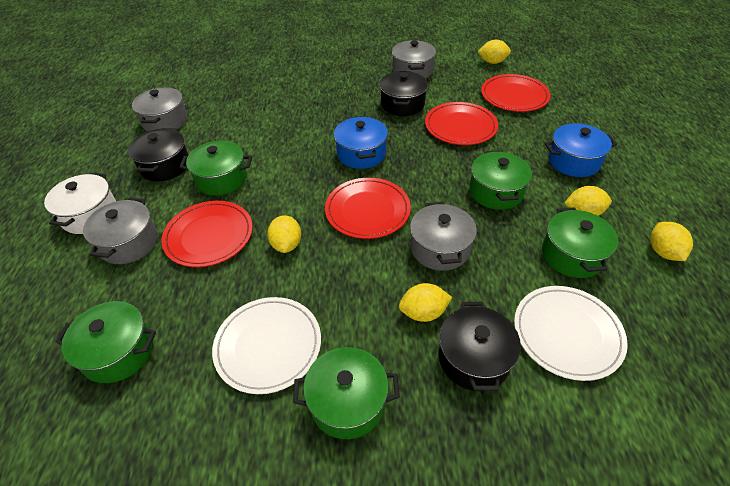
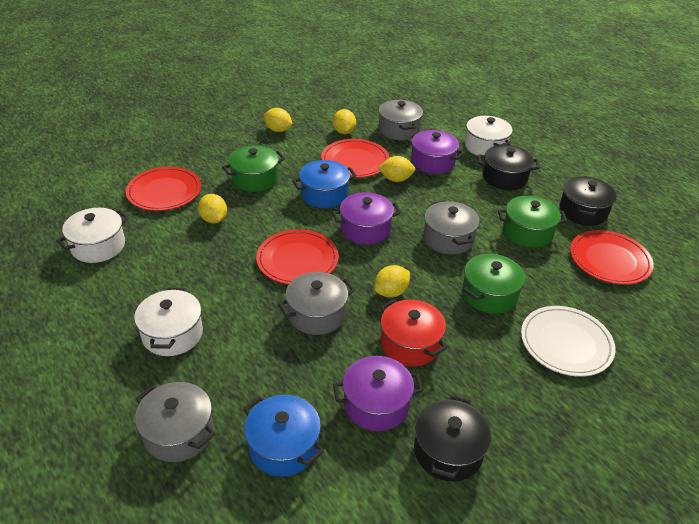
green pot: [55,301,156,383] [179,141,252,196] [293,347,400,439] [469,150,532,210] [542,207,618,278] = 5 -> [222,145,285,192] [462,254,525,314] [498,196,567,248] = 3
purple pot: none = 0 -> [332,192,401,245] [333,356,423,431] [406,130,465,174] = 3
red pot: none = 0 -> [380,299,447,367] = 1
white plate: [212,297,321,394] [514,286,628,381] = 2 -> [521,306,616,377] = 1
white pot: [44,172,116,234] = 1 -> [56,208,129,263] [134,288,203,356] [465,116,513,156] = 3

